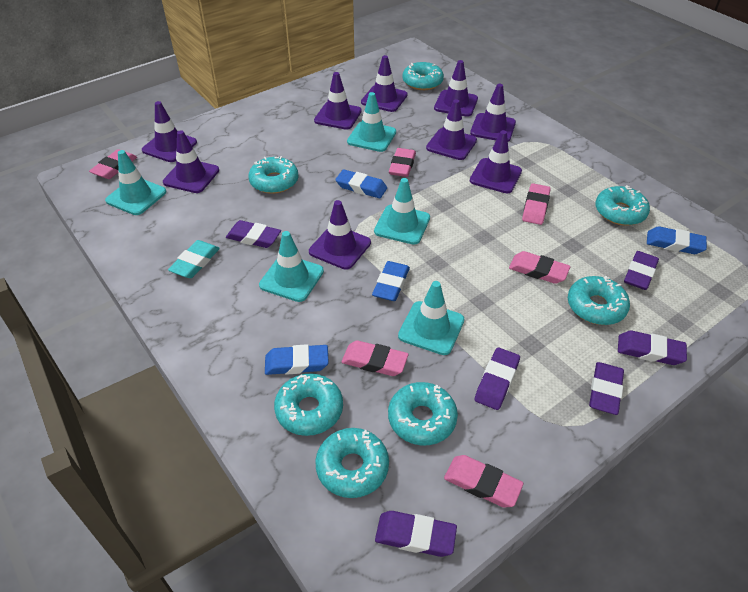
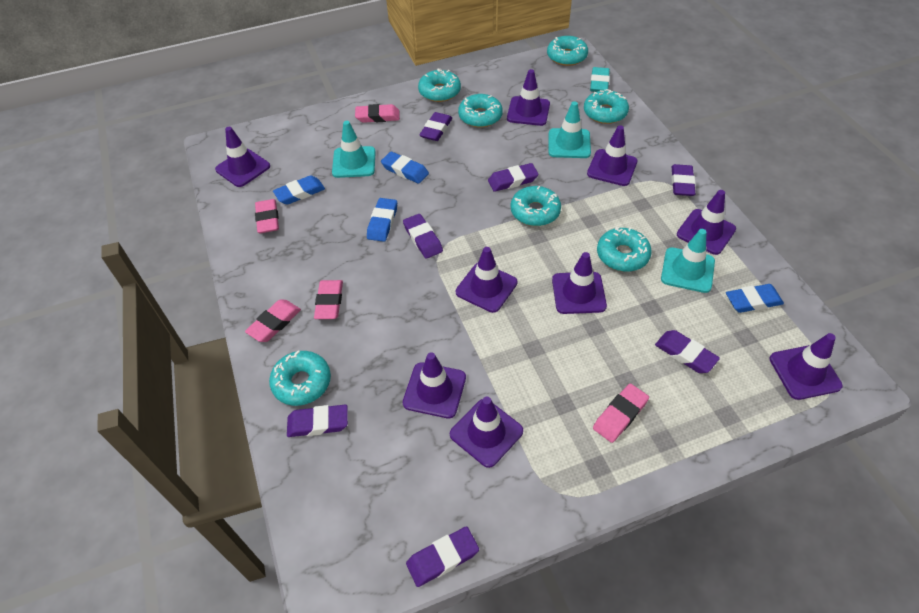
pink eraser: [89,149,137,179] [341,340,408,376] [389,148,416,177] [444,455,524,507] [509,251,570,284] [522,183,551,225] = 6 -> [245,299,301,342] [255,199,279,233] [314,280,343,319] [355,104,400,123] [593,383,649,443] = 5
purple eraser: [226,220,281,248] [375,511,457,557] [475,347,520,410] [589,362,624,415] [618,331,687,365] [624,251,659,290] = 6 -> [287,405,348,437] [403,214,443,259] [406,526,479,587] [420,112,452,141] [488,163,539,192] [655,330,720,373] [671,164,695,196] = 7
turquoise traffic cone: [105,150,166,215] [259,231,324,302] [347,92,396,152] [374,178,430,245] [398,281,464,355] = 5 -> [332,121,376,178] [549,101,591,158] [661,229,715,293] = 3

